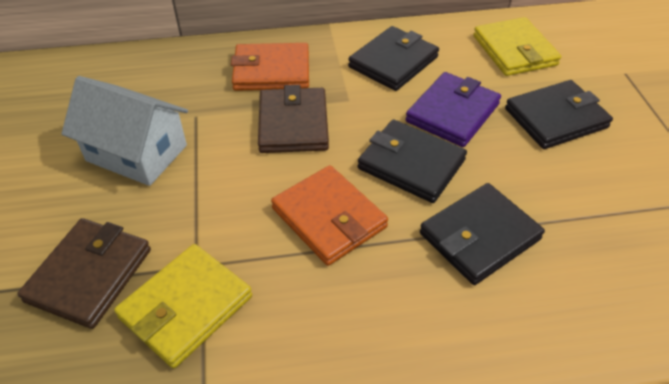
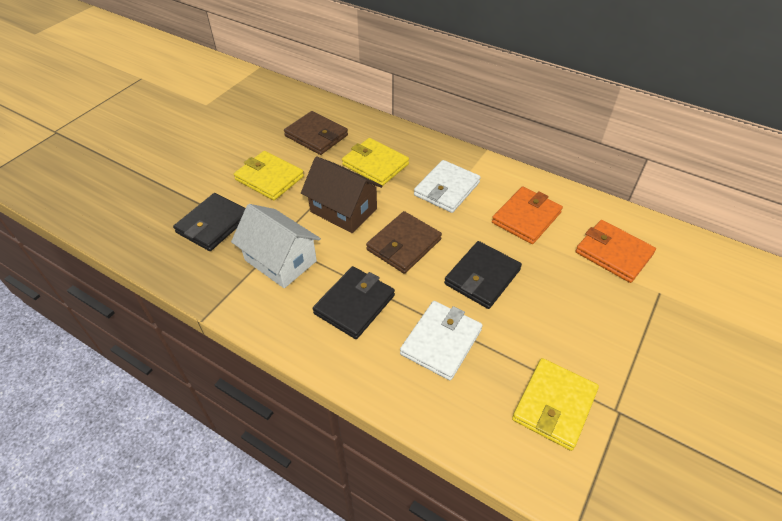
black wallet: [348,26,439,91] [358,119,467,203] [420,183,545,285] [505,80,613,149] = 4 -> [173,193,245,251] [313,266,395,339] [444,241,522,309] = 3
brown house: none = 0 -> [301,156,383,233] = 1
purple wallet: [405,72,501,147] = 1 -> none = 0
white wallet: none = 0 -> [400,301,483,380] [414,160,481,213] = 2
yellow wallet: [114,244,252,369] [473,17,561,76] = 2 -> [234,151,304,200] [342,138,409,186] [512,358,599,451] = 3

